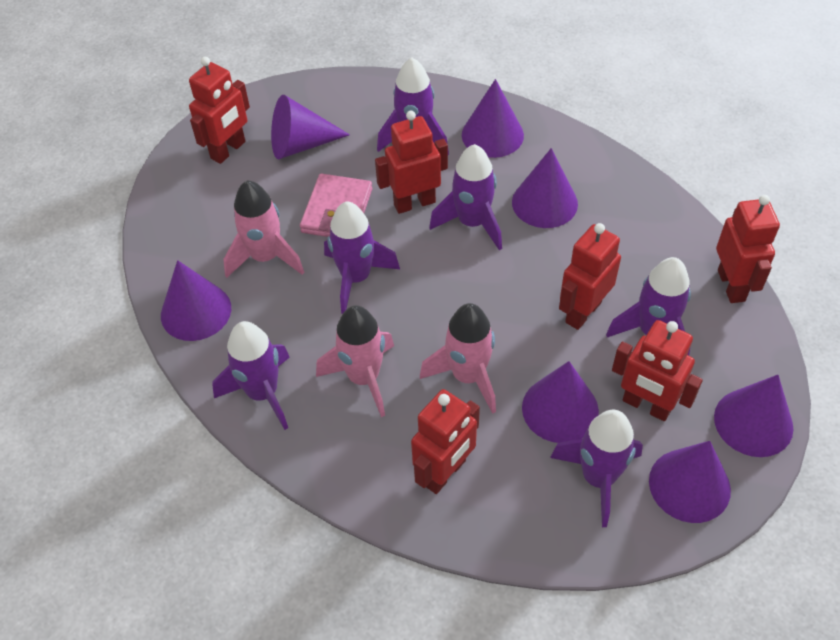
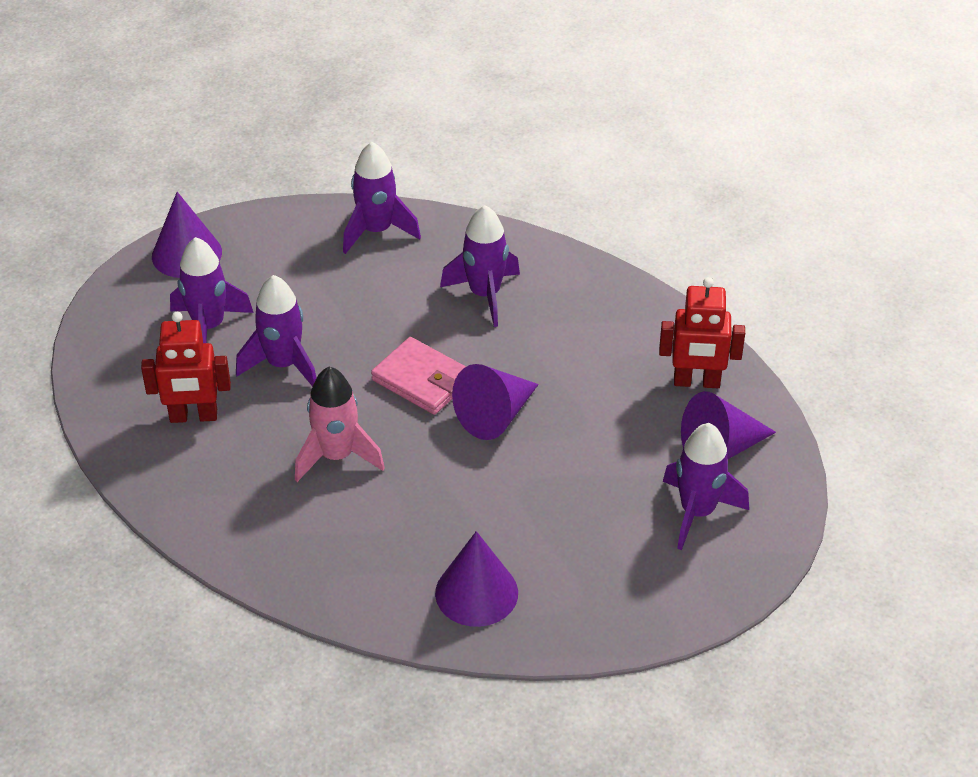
pink rocket: [223,180,304,278] [316,305,394,417] [420,303,496,414] = 3 -> [295,367,385,482] = 1
purple cone: [161,260,231,341] [271,95,350,159] [462,79,524,158] [512,148,578,228] [522,361,599,443] [649,441,731,523] [714,375,794,457] = 7 -> [152,192,222,278] [435,531,518,627] [452,364,539,440] [681,391,776,459] = 4
purple rocket: [212,321,290,430] [324,201,400,314] [377,58,449,155] [429,144,502,250] [550,410,643,527] [606,257,691,355] = 6 -> [170,237,254,343] [236,275,316,386] [343,142,421,254] [440,205,520,327] [663,423,749,550] = 5
red robot: [189,57,250,164] [375,111,448,214] [411,389,480,494] [559,223,621,330] [612,320,703,421] [716,195,780,303] = 6 -> [141,312,231,423] [659,277,745,388] = 2

